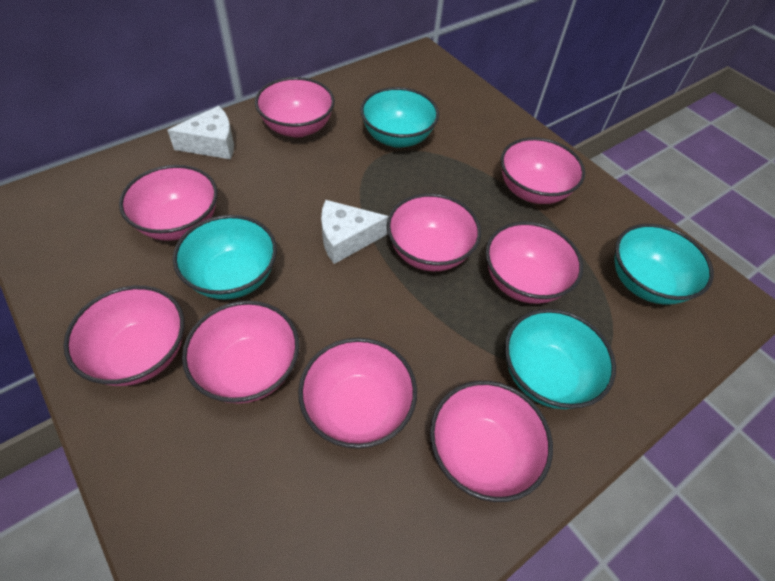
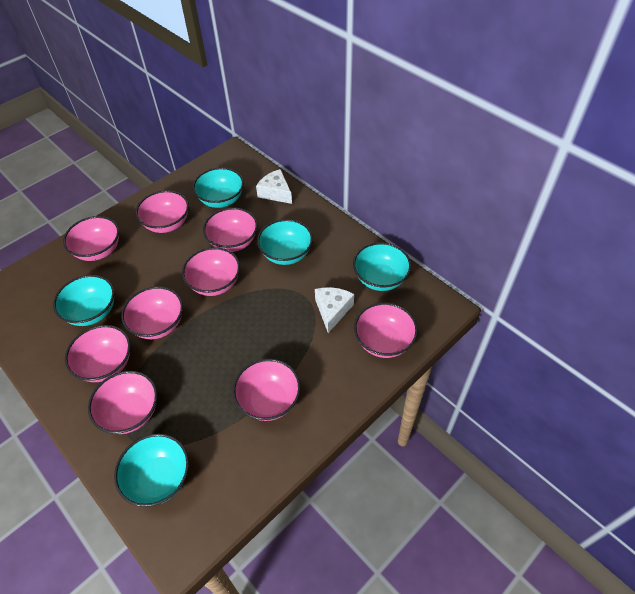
turquoise bowl: [173,215,277,300] [360,87,439,148] [505,309,616,409] [614,224,714,305] = 4 -> [53,275,115,326] [114,434,189,507] [193,167,244,208] [257,219,313,265] [353,242,411,291] = 5

